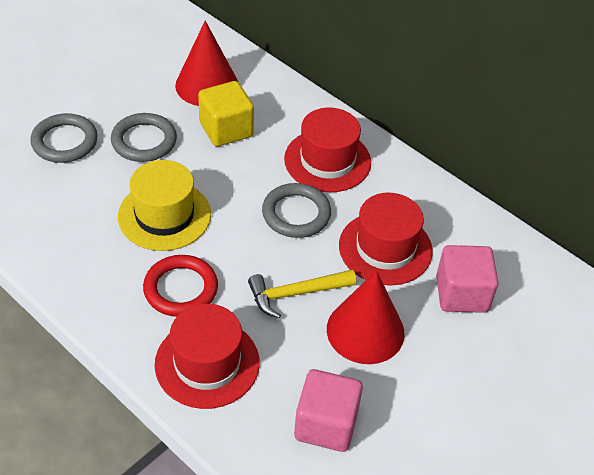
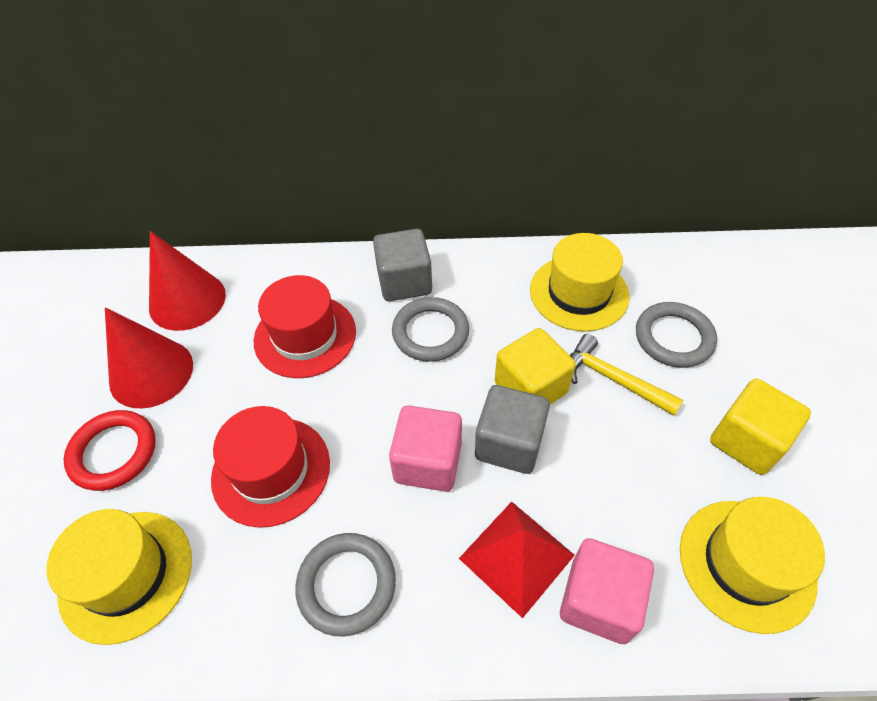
grey cube: none = 0 -> [373,229,432,301] [475,385,550,474] = 2
red hat: [155,304,260,409] [284,108,371,192] [339,193,433,286] = 3 -> [211,406,330,528] [254,275,356,378] = 2
red pyramid: none = 0 -> [459,502,575,618] = 1
yellow cube: [198,81,254,147] = 1 -> [495,328,576,405] [710,379,811,475] = 2
yellow hat: [118,160,211,251] = 1 -> [46,509,192,645] [530,233,629,331] [680,497,825,634] = 3

